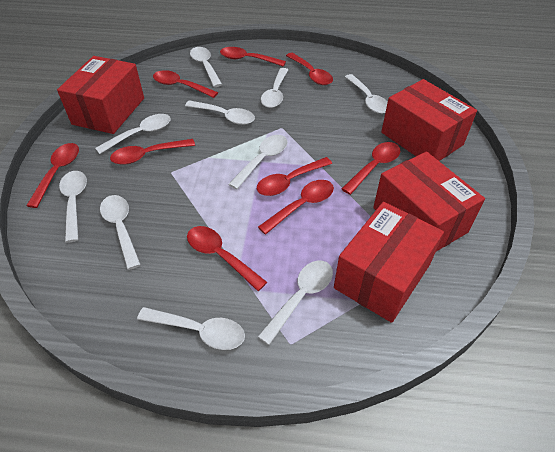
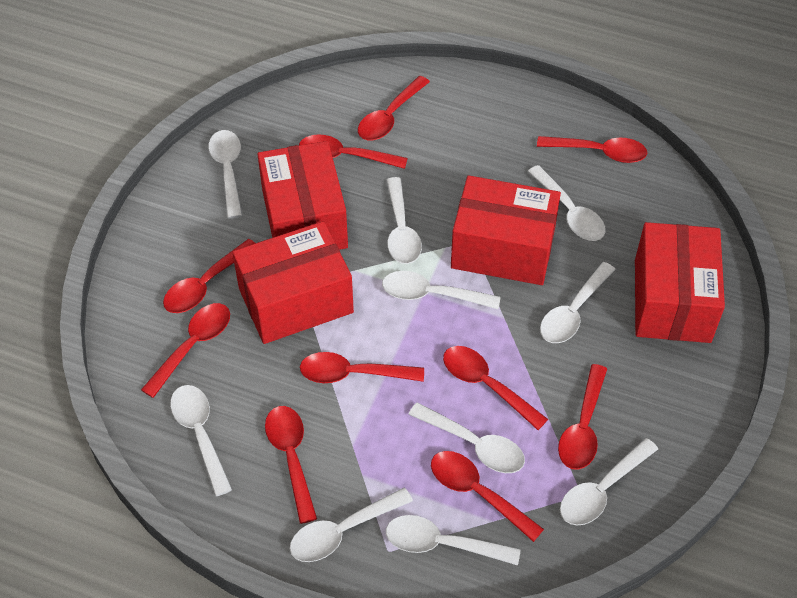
red spoon: [26,143,79,208] [110,139,195,165] [153,70,218,98] [187,226,267,291] [220,47,286,67] [257,157,332,196] [258,180,334,234] [286,53,333,85] [342,142,400,195] = 9 -> [141,303,230,398] [163,239,255,313] [265,406,317,524] [299,134,408,169] [300,352,424,383] [358,76,430,140] [431,451,544,542] [443,346,548,430] [537,136,647,163] [558,364,607,470] = 10

